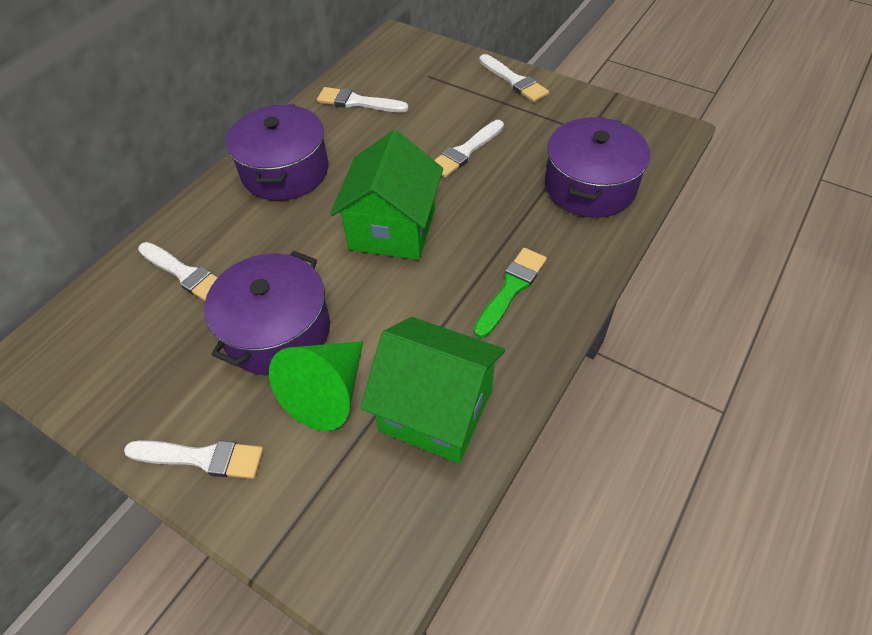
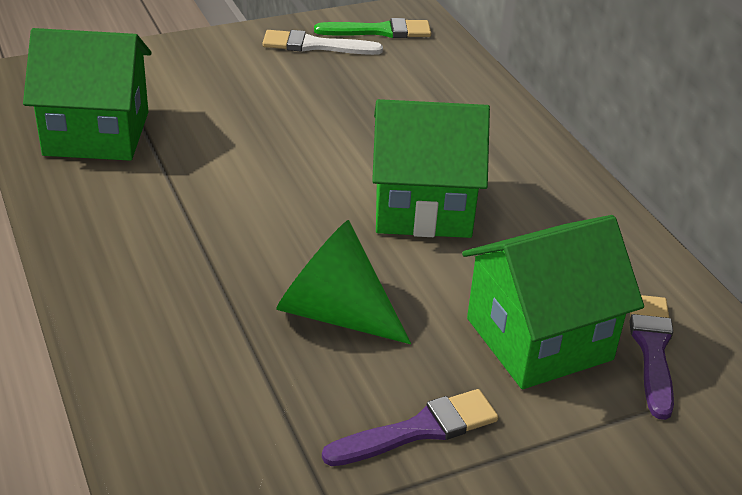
green house: [330,130,443,260] [360,317,505,463] = 2 -> [23,28,152,161] [372,99,490,238] [462,215,644,389] = 3
purple brush: none = 0 -> [322,389,498,466] [629,295,674,420] = 2
purple pot: [204,251,330,376] [226,104,328,201] [545,117,650,218] = 3 -> none = 0
white brush: [124,440,264,479] [138,242,218,301] [317,87,409,113] [434,120,504,178] [479,54,549,102] = 5 -> [262,30,383,55] = 1

